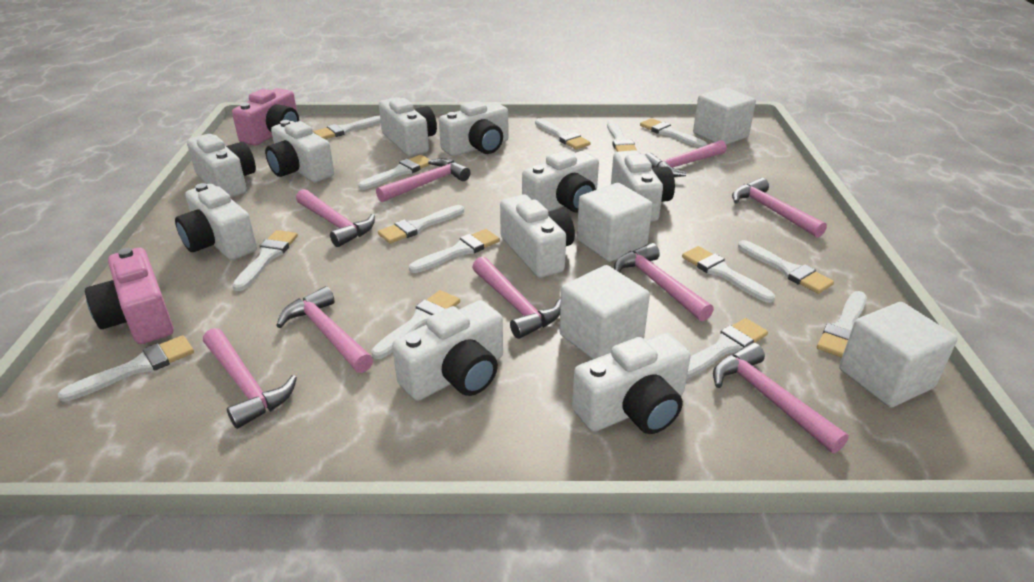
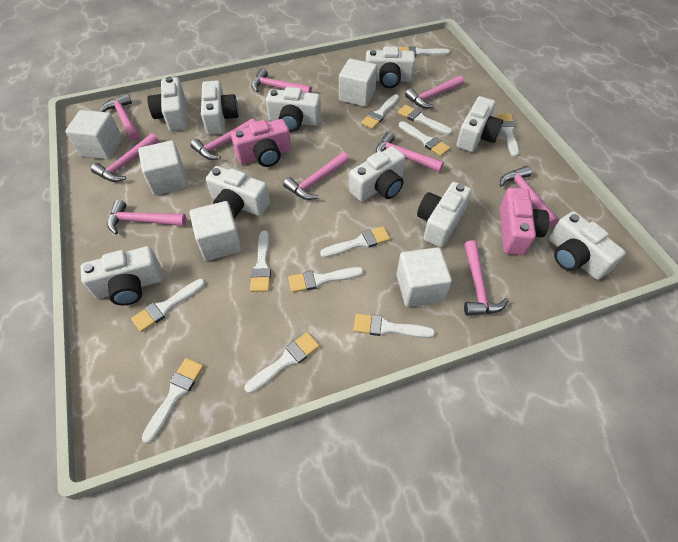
pink hammer: [203,328,297,429] [276,286,373,373] [296,189,375,247] [376,158,471,202] [472,256,561,339] [614,243,714,321] [645,140,727,177] [713,343,849,453] [732,178,827,238] = 9 -> [91,133,159,182] [99,94,140,141] [107,200,187,235] [190,118,256,160] [252,68,312,93] [283,152,349,200] [376,132,444,172] [405,75,464,108] [464,240,509,316] [500,166,559,227] = 10
white brush: [58,335,194,402] [232,230,298,291] [313,115,381,139] [358,155,431,190] [371,290,460,359] [378,205,464,244] [409,229,500,273] [535,118,591,150] [607,120,637,152] [640,118,707,148] [682,246,775,303] [687,318,768,378] [738,240,834,294] [817,291,867,358] = 14 -> [131,279,206,332] [142,358,204,443] [245,332,320,393] [250,231,271,292] [288,267,364,293] [320,226,390,258] [353,313,435,338] [361,94,399,129] [398,46,450,57] [398,105,452,135] [399,121,450,156] [497,114,519,157] = 12
white cube: [559,265,650,359] [577,183,653,262] [693,87,756,145] [839,302,957,408] = 4 -> [65,110,122,160] [138,140,188,195] [190,201,242,261] [339,59,377,107] [396,247,452,307] = 5

